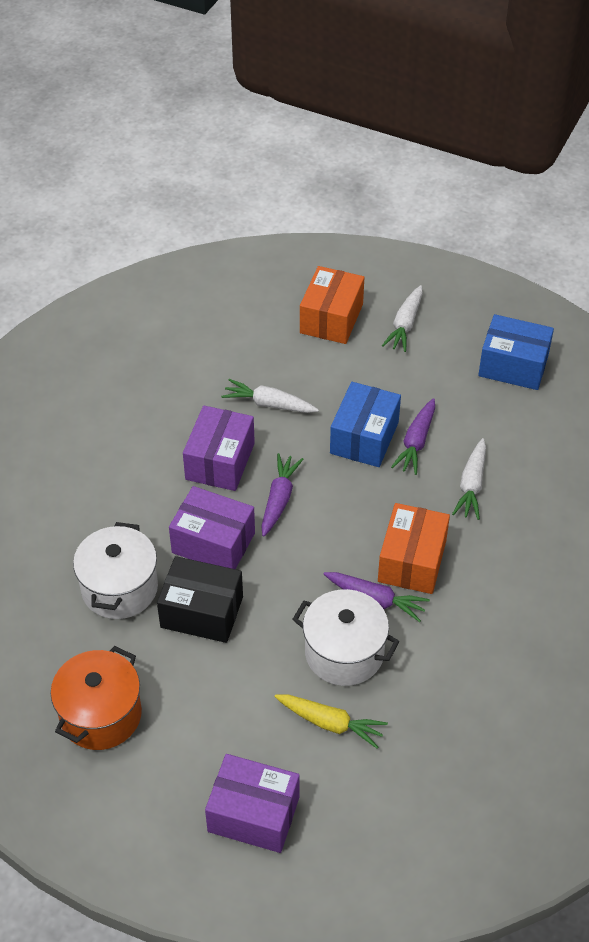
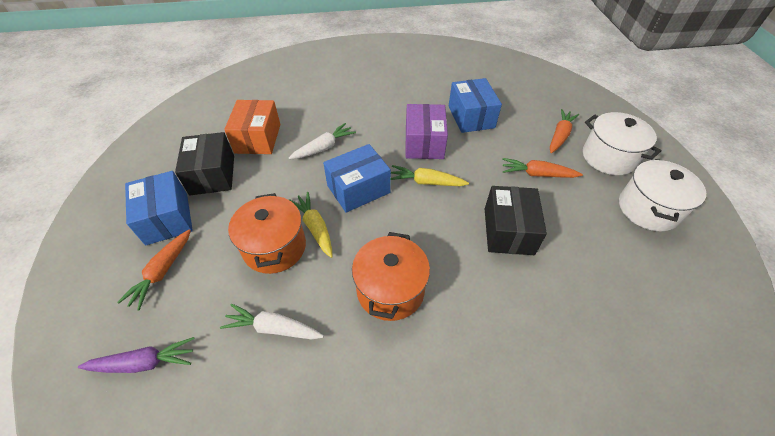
black box: [157,556,243,643] = 1 -> [175,132,234,195] [485,186,547,255] = 2
blue box: [330,382,401,467] [478,314,554,390] = 2 -> [125,171,193,245] [323,144,391,213] [449,78,502,133] = 3
orange box: [300,266,364,344] [378,503,450,594] = 2 -> [224,100,280,154] = 1
orange carrot: none = 0 -> [117,229,191,310] [502,158,583,178] [550,109,579,153] = 3
orange pot: [51,646,142,750] = 1 -> [228,193,306,274] [352,232,430,321] = 2
purple box: [169,486,255,569] [183,406,255,491] [205,754,300,853] = 3 -> [405,104,448,159] = 1
purple carrot: [261,453,303,537] [324,572,430,622] [391,398,435,475] = 3 -> [78,337,195,373] = 1
white carrot: [221,379,319,413] [382,285,423,352] [452,438,486,520] = 3 -> [220,304,324,340] [289,123,356,160] = 2
yellow carrot: [275,694,388,748] = 1 -> [288,192,333,258] [391,165,469,186] = 2

